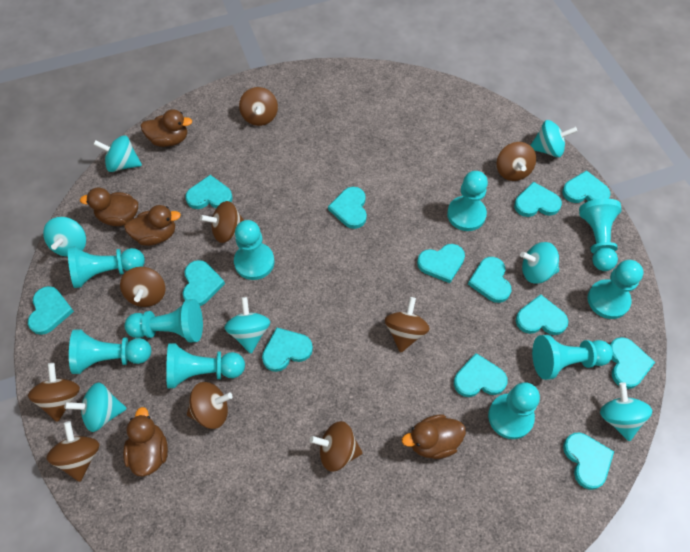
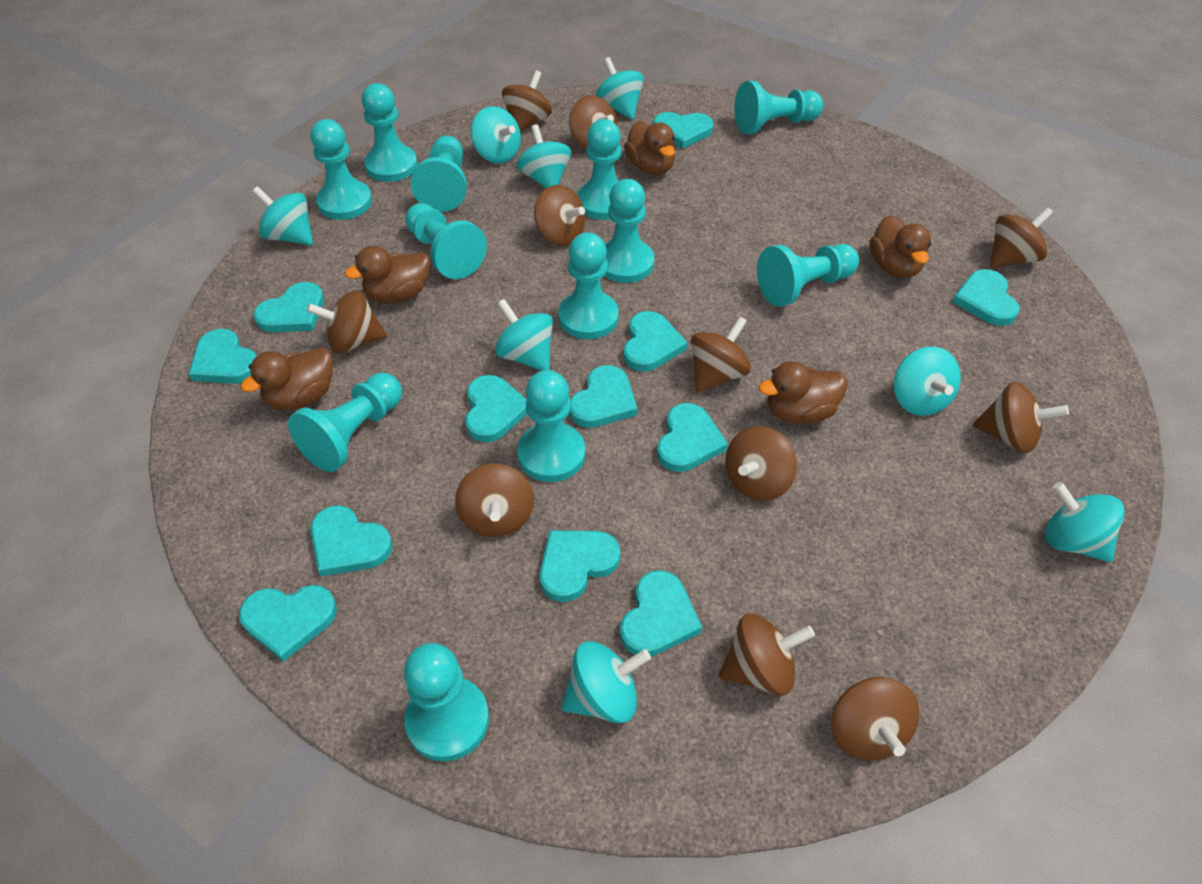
brown spinning top: [28,363,80,422] [46,421,100,482] [120,267,165,307] [187,382,233,429] [200,201,244,243] [239,87,278,126] [310,421,362,472] [385,297,430,353] [497,142,536,181] = 9 -> [307,290,387,353] [455,463,534,537] [502,70,552,132] [534,185,585,246] [569,95,617,149] [691,316,751,392] [719,613,815,696] [725,426,797,501] [831,677,919,760] [973,382,1069,454] [990,207,1053,268] = 11
turquoise heart: [28,286,74,335] [183,260,225,306] [185,175,233,209] [262,327,313,372] [328,187,367,229] [417,244,465,283] [454,353,508,397] [468,257,511,303] [514,182,562,217] [516,294,568,335] [562,170,611,203] [563,433,614,490] [610,337,655,389] = 13 -> [189,329,256,384] [239,585,337,662] [254,282,324,332] [310,506,393,576] [465,375,527,442] [540,530,621,602] [569,365,638,428] [620,570,702,656] [624,311,688,371] [653,112,713,149] [657,403,728,472] [952,269,1020,326] = 12
turquoise pawn: [68,246,145,288] [69,330,151,374] [125,299,203,343] [166,343,245,388] [234,220,274,280] [447,171,488,231] [488,382,540,439] [532,335,613,380] [579,198,622,271] [588,260,643,319] = 10 -> [288,373,402,472] [310,119,372,220] [362,83,418,182] [404,643,489,762] [405,203,487,279] [411,135,467,212] [517,370,585,482] [558,232,619,339] [577,119,622,220] [605,179,654,283] [734,81,823,135] [757,244,859,307] = 12
turquoise spinning top: [43,217,86,257] [64,383,127,432] [93,135,142,172] [224,297,270,354] [520,242,559,284] [530,120,577,157] [600,382,652,441] = 7 -> [252,186,313,245] [471,106,521,164] [495,299,553,371] [517,125,571,189] [561,641,651,723] [596,57,644,120] [894,347,961,416] [1045,482,1125,562] = 8

